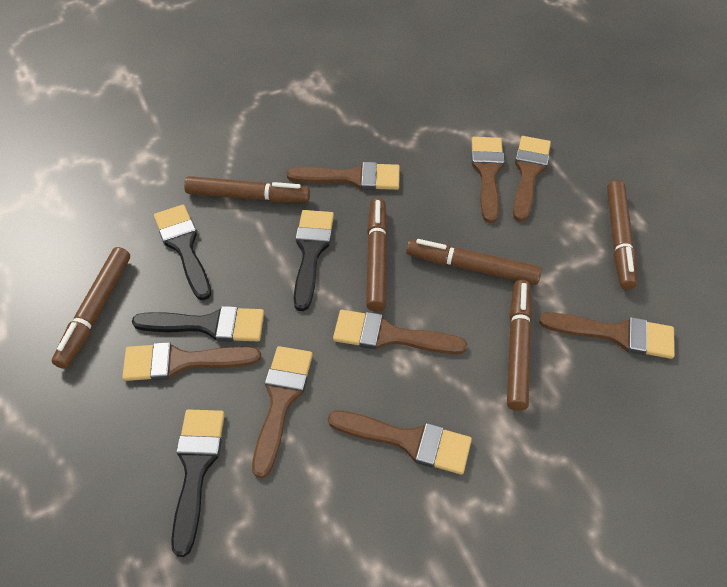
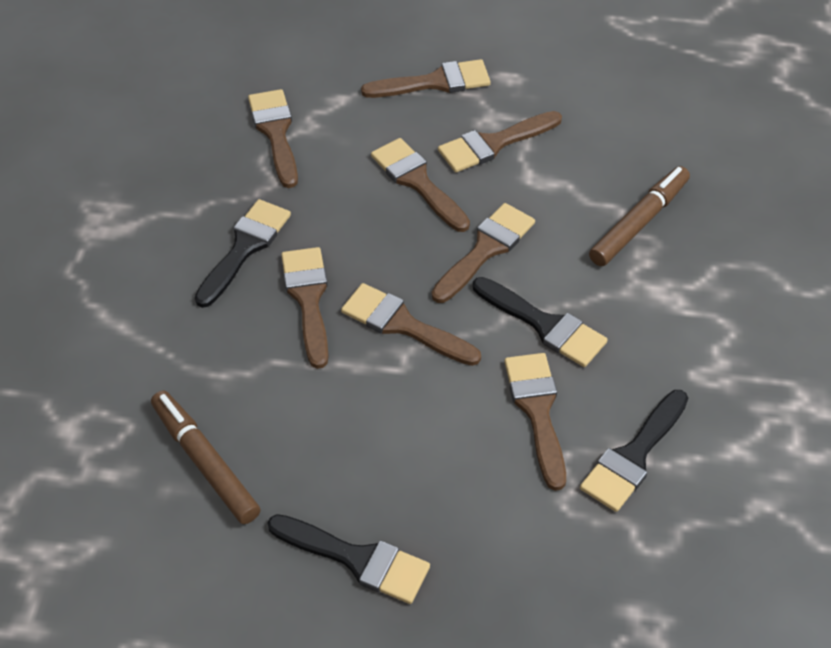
brown marker: [52,247,130,369] [184,176,310,202] [366,198,388,312] [406,239,542,285] [507,280,532,411] [607,180,637,290] = 6 -> [151,390,260,524] [589,166,690,266] = 2

